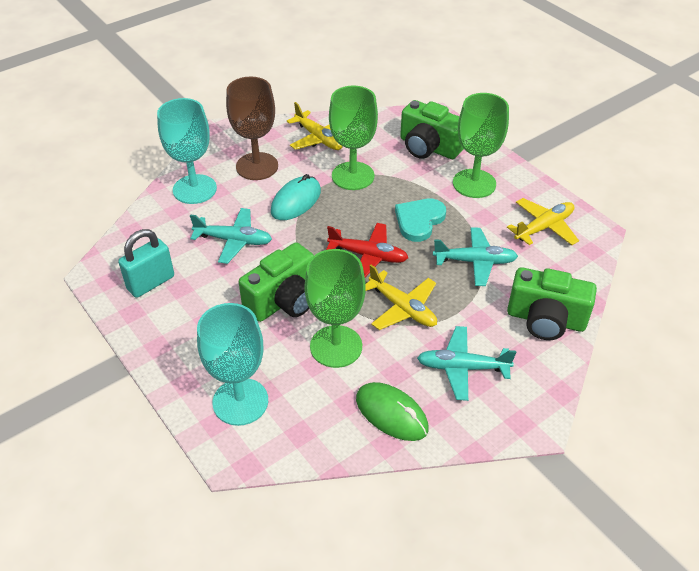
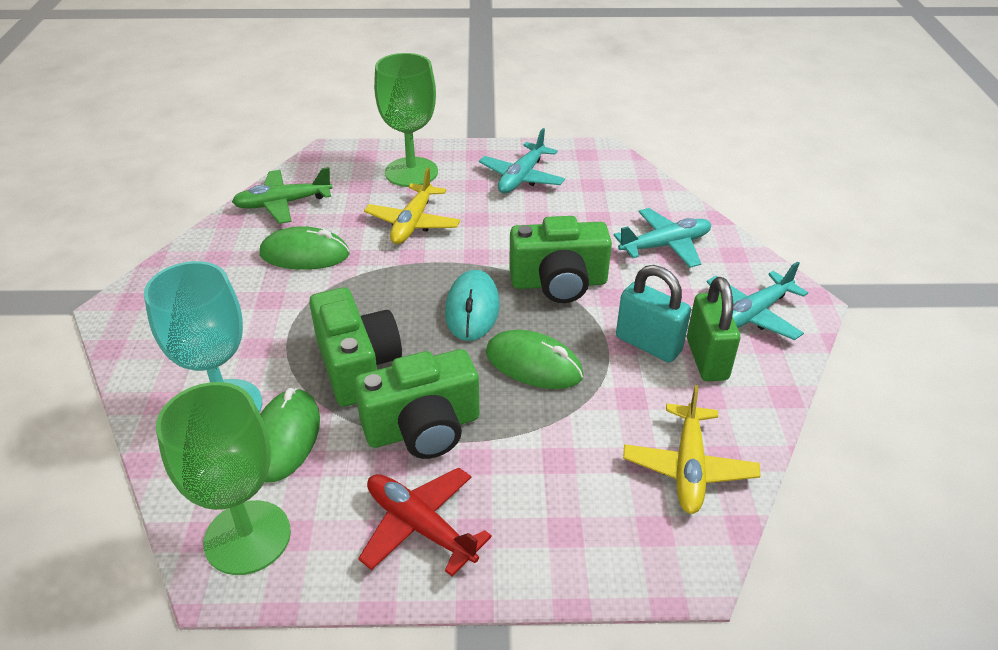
brown goblet: [226,77,278,180] = 1 -> none = 0
green goblet: [304,249,366,368] [329,86,378,190] [453,93,509,198] = 3 -> [156,382,291,575] [374,53,438,187] = 2
green mouse: [356,382,429,441] = 1 -> [260,226,350,270] [260,388,320,483] [486,330,584,389] = 3
green padlock: none = 0 -> [687,277,740,381] = 1
green plane: none = 0 -> [232,167,333,224] = 1
turquoise goblet: [157,98,217,204] [197,303,268,426] = 2 -> [144,261,262,412] = 1
turquoise heart: [395,199,446,242] = 1 -> none = 0
yellow plane: [287,102,343,150] [365,265,437,330] [507,198,579,245] = 3 -> [364,167,460,244] [623,385,761,514] = 2

